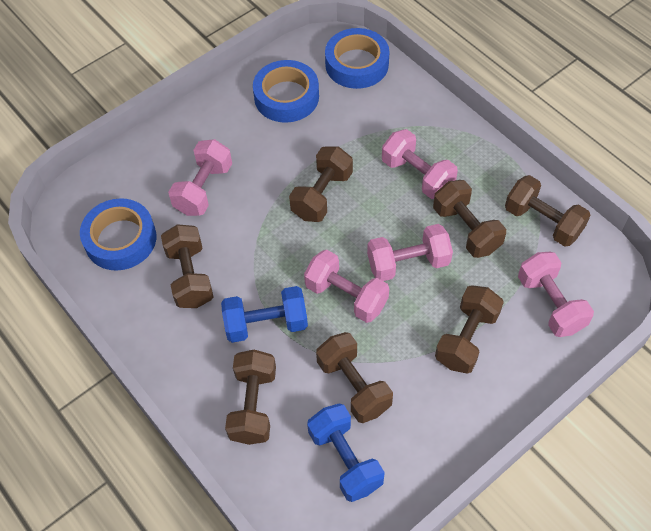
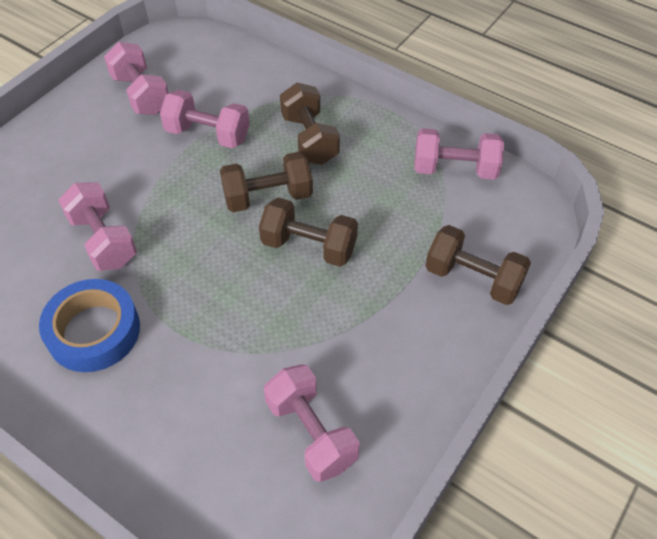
blue dumbbell: [221,286,308,343] [307,403,385,502] = 2 -> none = 0
blue tape: [80,198,156,271] [253,60,319,123] [325,28,389,89] = 3 -> [39,279,140,372] = 1
brown dumbbell: [161,224,214,308] [225,350,276,445] [289,146,353,222] [316,332,393,423] [433,180,506,258] [435,285,504,374] [505,175,591,247] = 7 -> [220,152,313,212] [259,198,358,267] [280,83,340,165] [425,225,531,305] = 4

